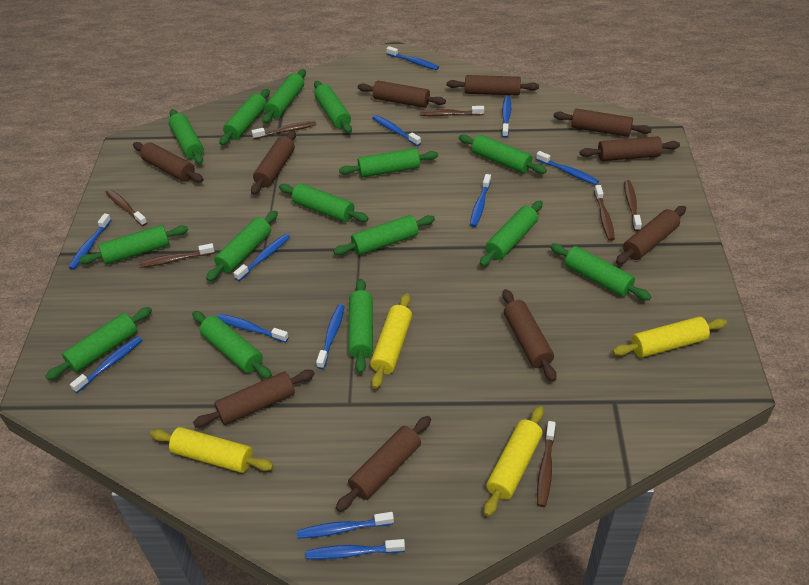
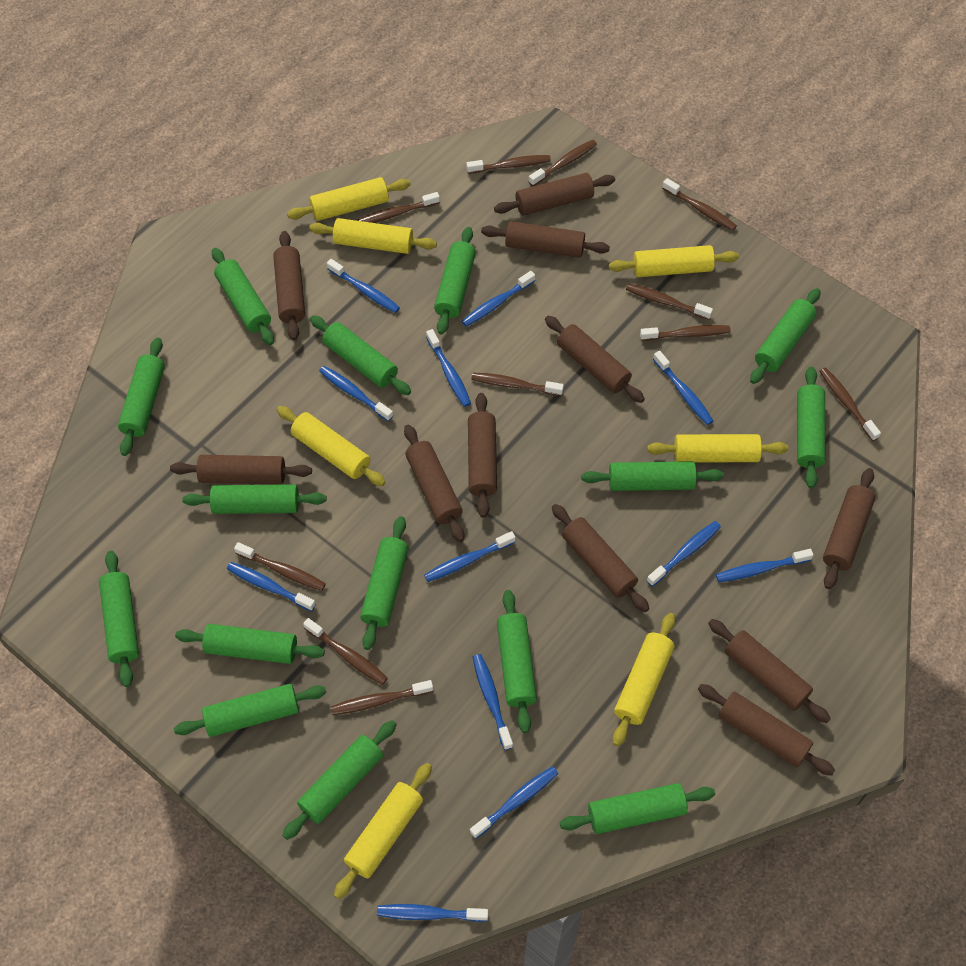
brown rolling pin: [133,142,203,182] [193,370,315,427] [251,130,296,195] [336,416,431,512] [358,81,446,108] [447,75,539,95] [503,289,556,382] [554,108,652,137] [580,136,680,161] [616,206,686,265] = 10 -> [170,455,312,485] [273,231,305,340] [404,425,464,542] [468,393,497,518] [481,221,610,258] [494,173,615,215] [545,316,645,403] [552,504,650,612] [698,684,835,776] [708,619,831,723] [823,468,876,589] = 11
brown toothbrush: [105,189,147,226] [139,243,215,268] [252,121,316,139] [420,106,484,116] [537,421,556,507] [594,185,615,241] [624,180,642,231] = 7 -> [234,542,326,591] [303,618,388,685] [331,680,433,715] [356,192,440,223] [466,155,551,174] [471,373,564,396] [528,140,597,186] [626,283,713,320] [640,325,731,341] [662,178,737,231] [819,367,881,441] = 11
yellow rolling pin: [150,427,274,473] [370,293,412,389] [484,406,544,516] [613,317,727,358] = 4 -> [277,406,386,486] [287,177,411,221] [309,218,437,254] [334,763,432,899] [609,245,739,277] [613,613,676,746] [647,434,788,462] = 7

